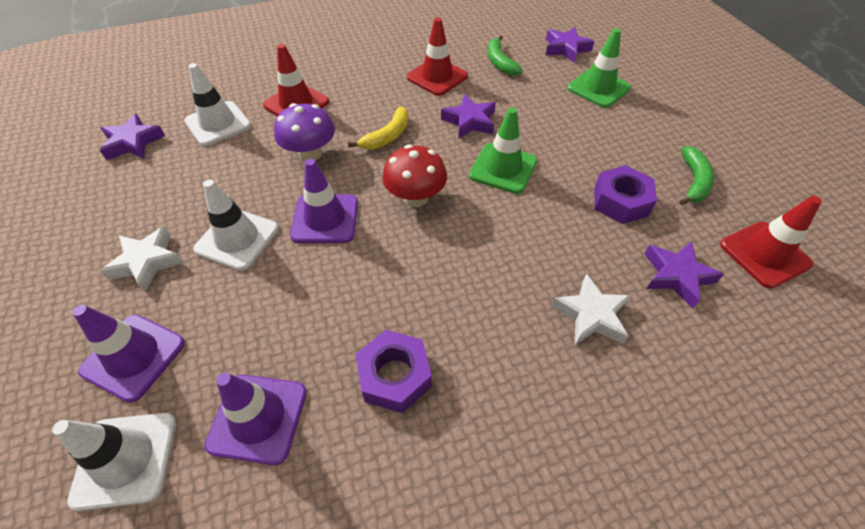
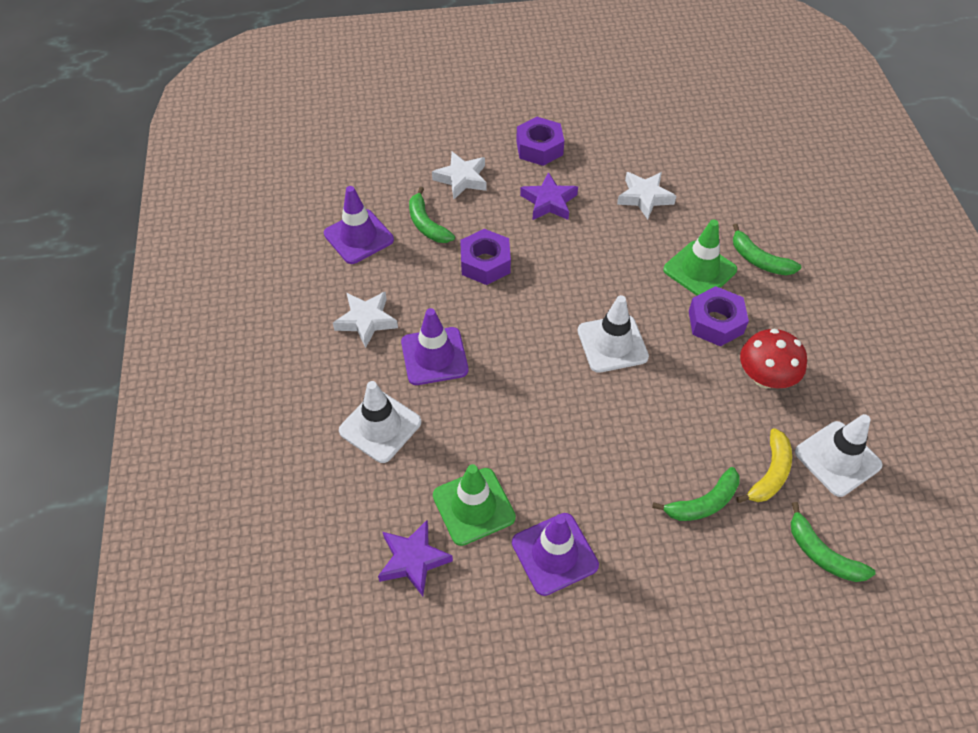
green banana: [488,35,523,76] [680,146,714,205] = 2 -> [409,187,455,243] [652,467,739,521] [733,224,801,275] [791,502,876,582] = 4
purple mushroom: [274,103,335,161] = 1 -> none = 0
purple nut: [356,330,432,413] [594,165,657,224] = 2 -> [460,229,511,285] [516,117,564,166] [689,286,749,346] = 3
purple star: [100,114,165,160] [441,94,496,138] [546,27,594,63] [644,242,724,309] = 4 -> [378,520,453,596] [520,172,578,220] = 2
red traffic cone: [263,44,329,116] [407,18,468,96] [720,195,822,289] = 3 -> none = 0
white star: [100,226,184,292] [551,274,631,345] = 2 -> [333,292,398,348] [432,152,487,200] [617,172,676,220] = 3

